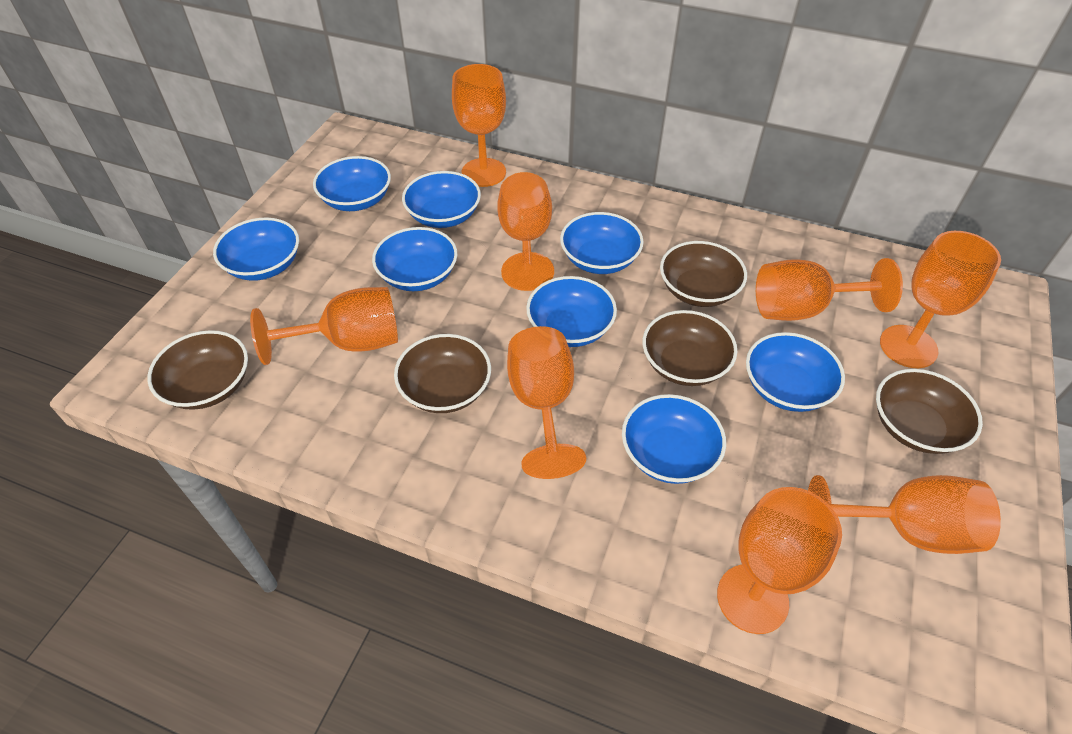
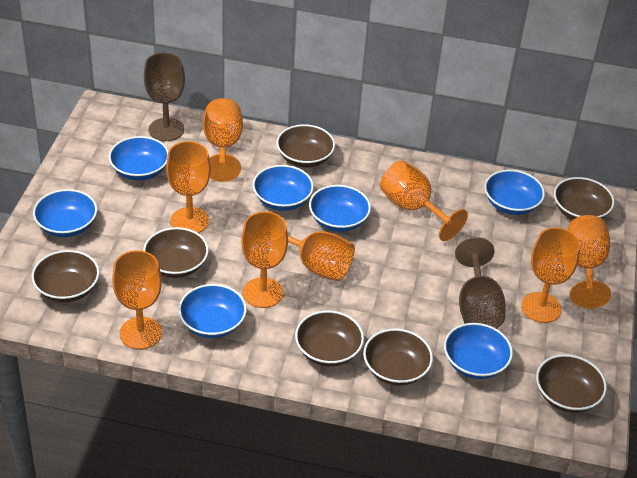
blue bowl: [213,218,299,281] [313,156,391,211] [372,227,457,291] [402,171,481,228] [526,276,617,347] [560,212,644,274] [622,394,726,484] [746,332,845,412] = 8 -> [33,189,97,237] [109,136,168,181] [178,284,247,338] [252,165,314,211] [309,185,371,232] [444,323,513,379] [484,170,545,215] = 7
brown bowl: [147,330,248,410] [394,334,491,413] [643,310,737,386] [660,241,747,307] [876,369,983,454] = 5 -> [32,250,100,302] [143,227,209,278] [276,124,335,167] [295,311,364,366] [363,329,433,386] [536,354,607,413] [554,177,614,220] = 7
brown goblet: none = 0 -> [144,53,185,141] [455,237,506,329] = 2

